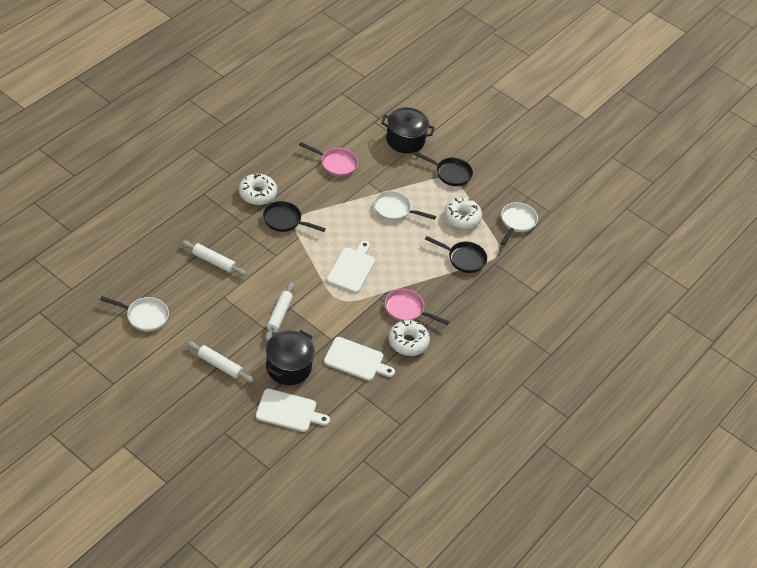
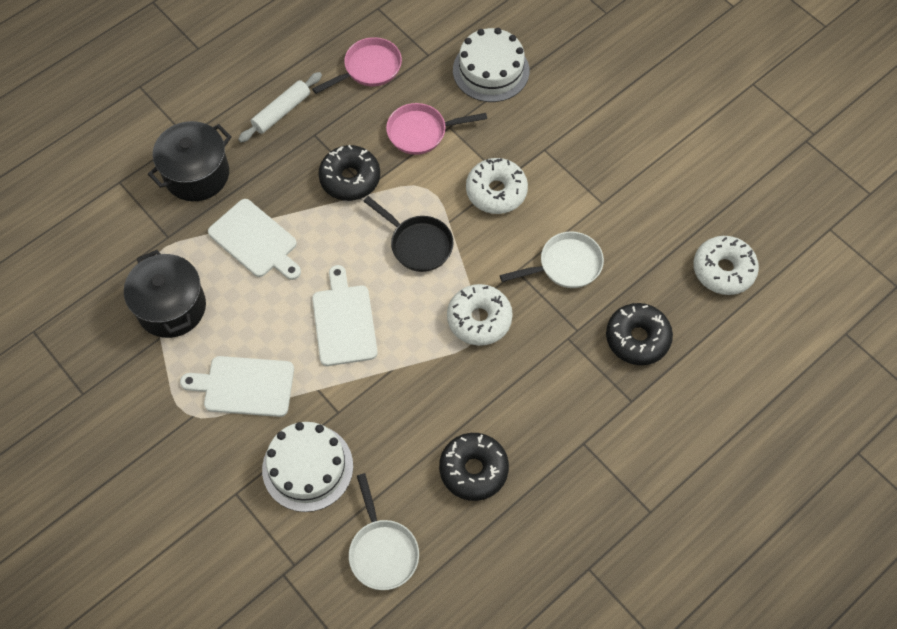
black donut: none = 0 -> [318,145,380,201] [439,433,509,501] [606,303,673,365] = 3
black pan: [263,201,326,232] [414,152,473,186] [425,236,487,273] = 3 -> [364,196,453,272] = 1
white cake: none = 0 -> [262,422,353,512] [453,28,529,102] = 2
white pan: [100,296,169,332] [374,191,436,221] [501,202,538,245] = 3 -> [349,473,419,590] [500,231,604,288] = 2
white rolling pin: [182,241,247,276] [187,341,254,383] [265,283,294,341] = 3 -> [238,72,322,143] = 1

